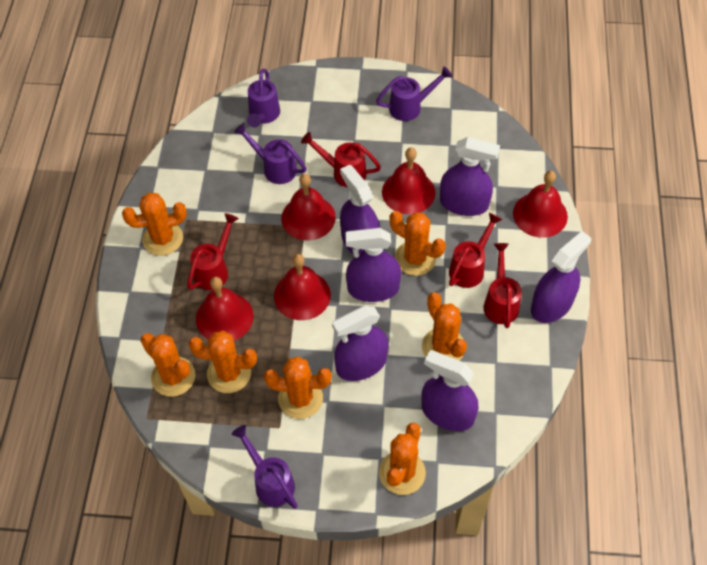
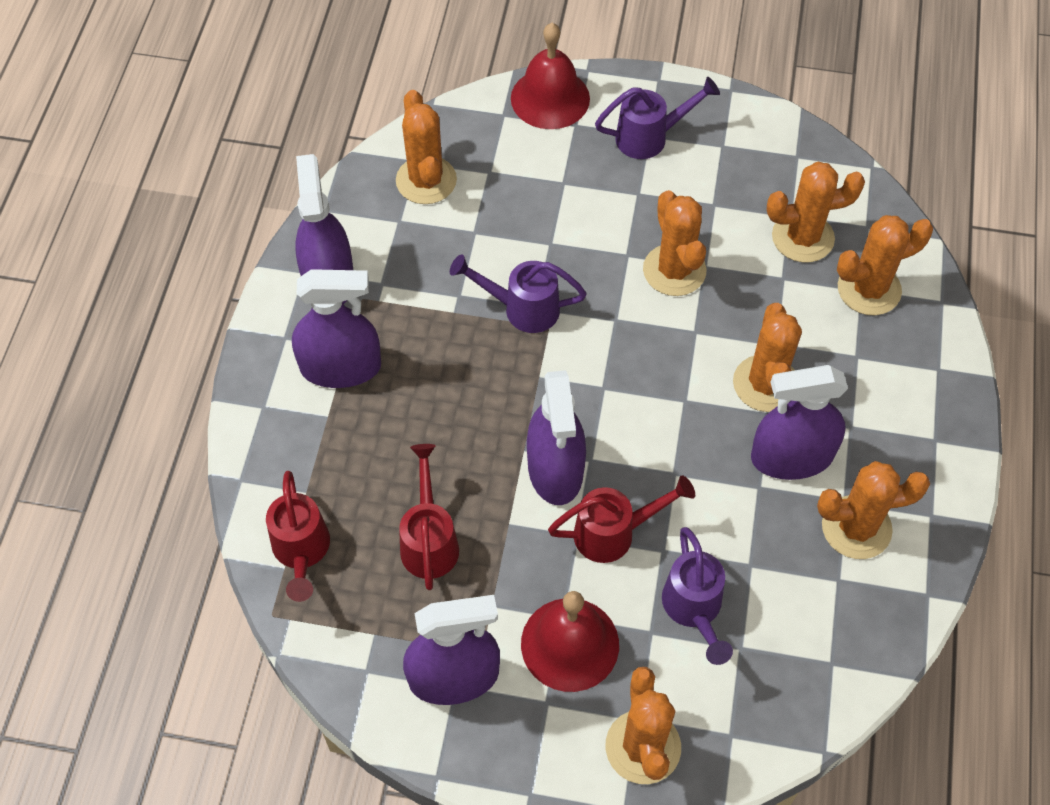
purple spray bottle: [332,306,388,381] [340,165,380,254] [345,228,401,302] [421,350,479,431] [440,137,500,216] [531,231,591,323] = 6 -> [292,269,381,388] [295,154,353,304] [403,595,500,705] [527,370,586,505] [751,365,848,480] = 5
purple watering can: [231,425,298,509] [234,123,307,184] [247,69,280,128] [376,66,452,121] = 4 -> [450,254,587,333] [595,77,720,159] [662,527,733,665] = 3
red bell: [196,277,253,341] [274,254,331,320] [281,174,336,241] [382,147,436,214] [513,171,568,238] = 5 -> [511,23,590,129] [521,591,619,692] = 2
red watering can: [187,213,239,290] [301,132,381,187] [449,213,502,288] [483,243,522,328] = 4 -> [266,471,330,602] [399,444,459,590] [548,475,695,563] = 3

